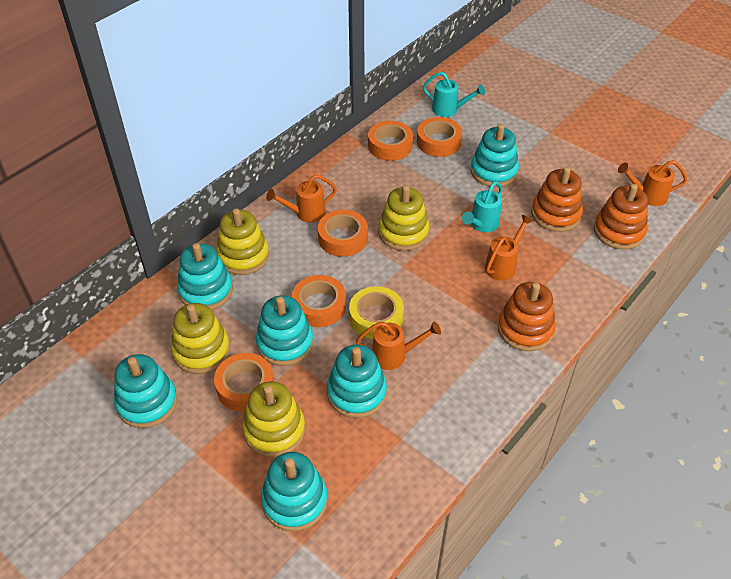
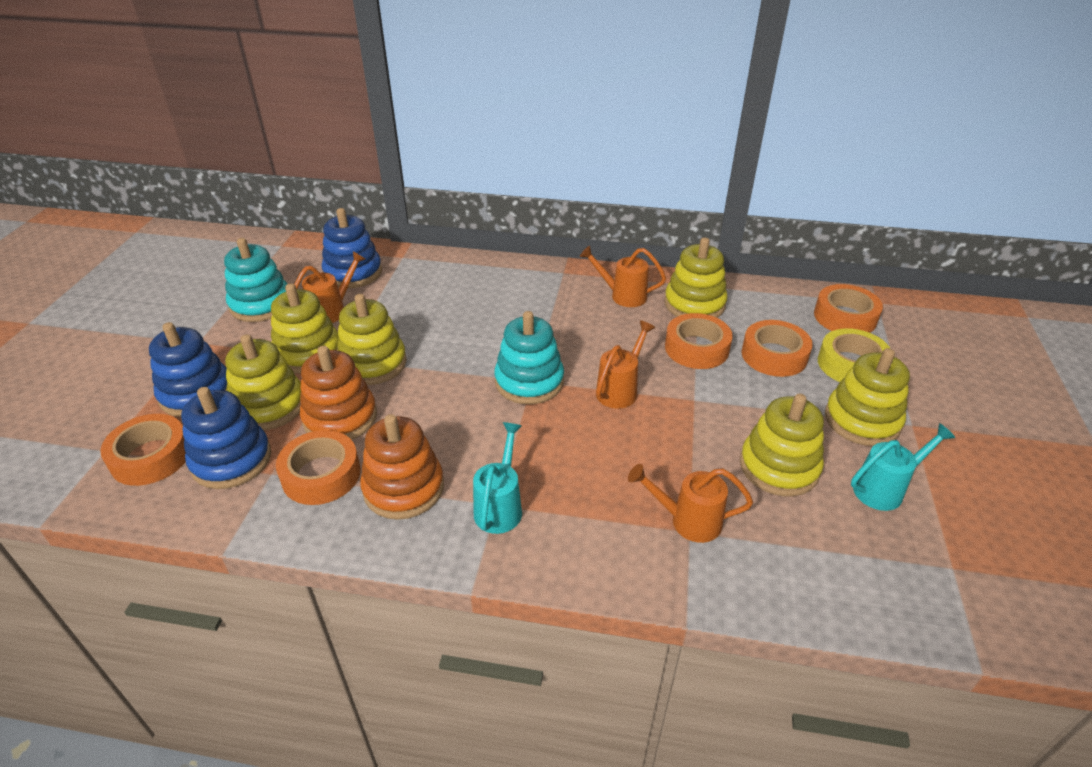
blue stacking toy: none = 0 -> [149,322,227,417] [181,387,271,489] [322,208,382,288] = 3
orange stacking toy: [498,282,556,351] [531,167,583,232] [594,184,648,249] = 3 -> [300,346,377,440] [360,414,444,520] = 2
turquoise stacking toy: [114,354,177,428] [177,243,233,310] [256,295,314,366] [261,452,328,531] [327,345,387,418] [470,124,519,187] = 6 -> [224,238,287,322] [494,311,564,404] = 2
yellow stacking toy: [171,303,230,374] [216,208,269,275] [242,382,305,457] [378,185,429,251] = 4 -> [225,334,301,430] [271,283,339,374] [337,294,407,385] [664,238,728,318] [740,394,824,496] [825,348,910,446] = 6

